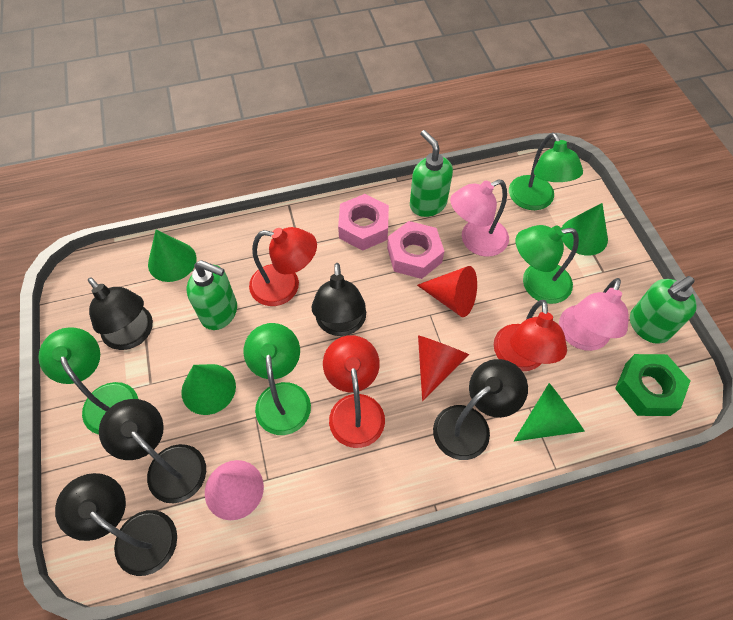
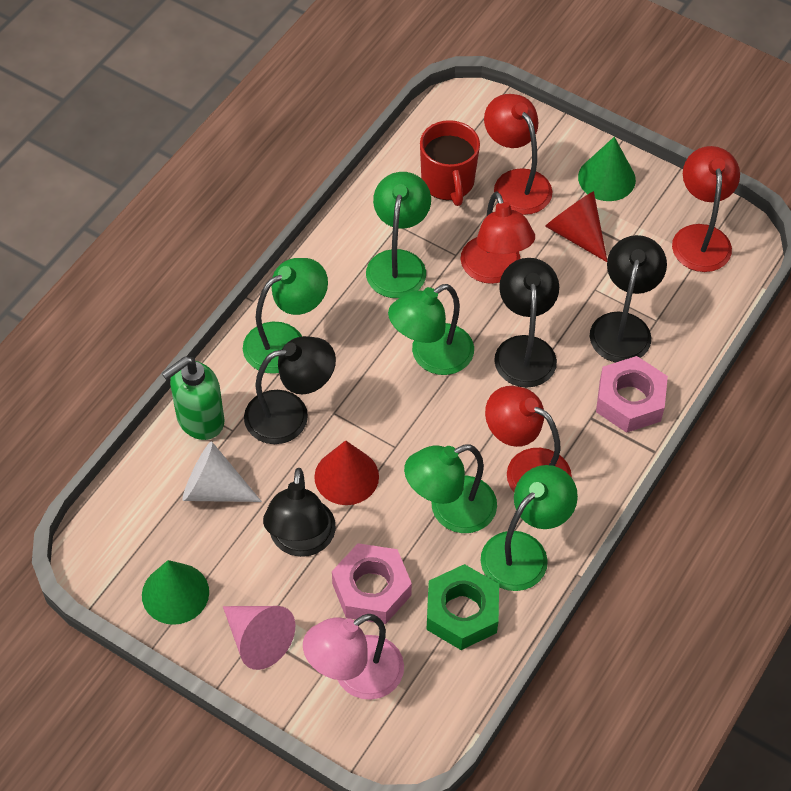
black lamp: [55,473,177,576] [88,277,153,350] [99,399,206,504] [311,263,366,336] [433,359,528,460] = 5 -> [244,336,336,444] [263,468,336,557] [494,258,559,388] [590,235,667,362] = 4
green cone: [148,230,197,282] [181,364,236,415] [514,383,585,441] [561,203,608,256] = 4 -> [142,560,209,625] [578,137,636,201] = 2
green lamp: [38,327,138,435] [244,323,311,435] [509,132,583,210] [516,225,579,304] = 4 -> [243,258,328,374] [366,172,431,298] [388,284,474,375] [404,444,497,533] [481,465,578,591] = 5
green soap dispenser: [187,260,237,330] [410,130,453,217] [630,276,697,344] = 3 -> [162,356,225,440] = 1
pink lamp: [450,179,509,257] [559,278,629,351] = 2 -> [303,614,404,700] = 1
red lamp: [249,227,317,306] [323,335,385,448] [494,300,567,371] = 3 -> [461,192,535,284] [484,94,552,215] [485,386,572,492] [672,146,740,272] = 4
red mug: none = 0 -> [420,120,480,206] = 1
white cone: none = 0 -> [182,441,262,502] = 1

